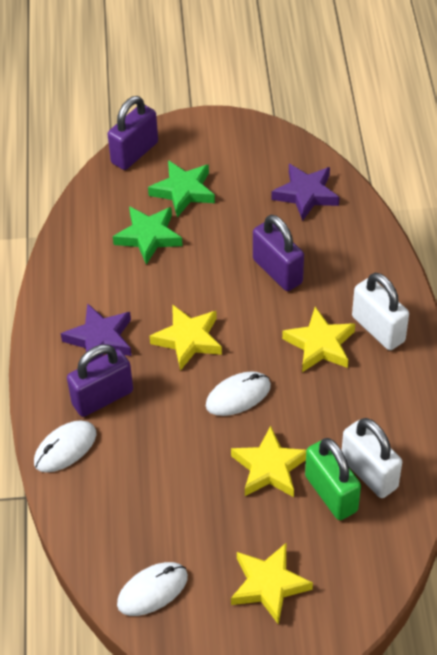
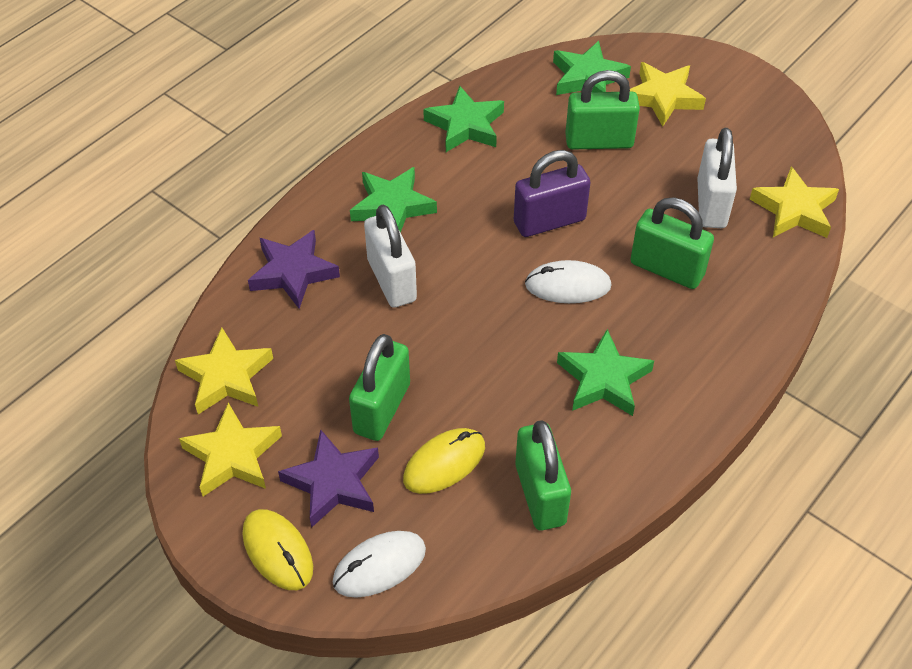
green padlock: [305,438,361,520] = 1 -> [349,334,410,441] [515,420,571,530] [565,70,640,150] [630,197,714,289] = 4
green star: [113,206,183,265] [148,160,215,217] = 2 -> [350,167,437,233] [423,86,504,152] [553,41,631,95] [557,329,654,416] = 4
purple padlock: [67,344,133,417] [108,96,158,170] [253,215,304,291] = 3 -> [514,150,591,237] = 1
white mouse: [34,420,96,473] [117,562,188,616] [206,371,271,416] = 3 -> [333,531,426,598] [525,260,612,303] = 2
yellow mouse: none = 0 -> [242,509,313,590] [403,428,485,494] = 2

